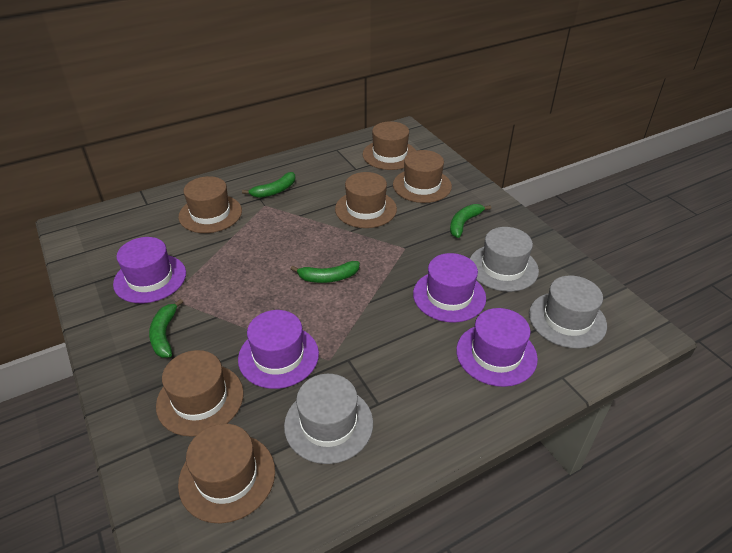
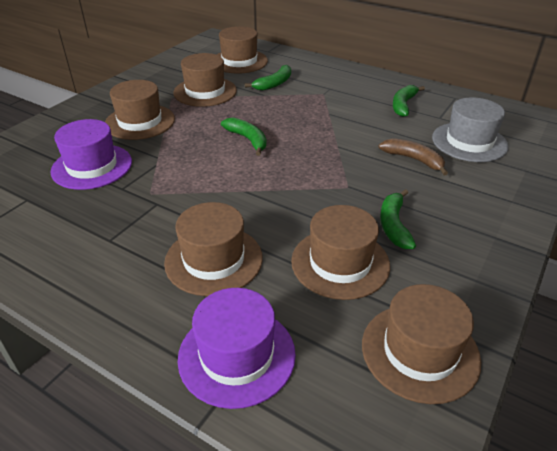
brown banana: none = 0 -> [379,138,448,175] = 1
grey hat: [284,374,373,464] [470,227,539,292] [529,275,607,349] = 3 -> [432,98,509,162] = 1
purple hat: [113,237,186,303] [238,310,319,389] [413,253,486,323] [456,308,538,387] = 4 -> [51,119,132,190] [177,288,296,409] = 2

